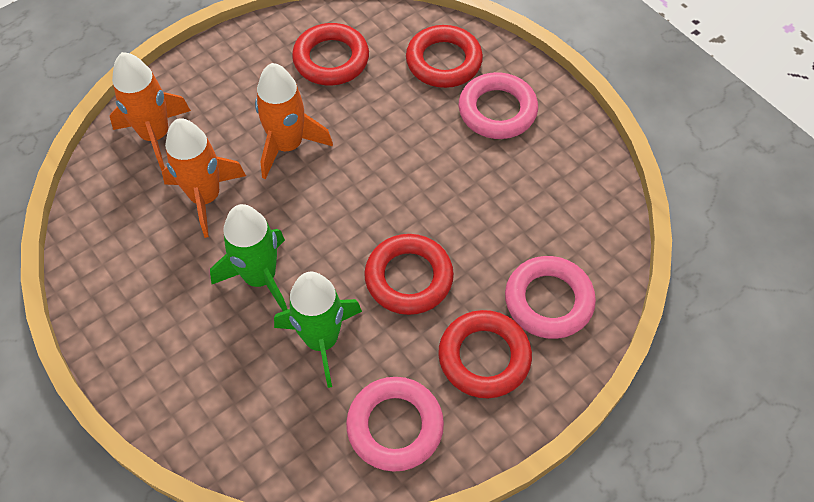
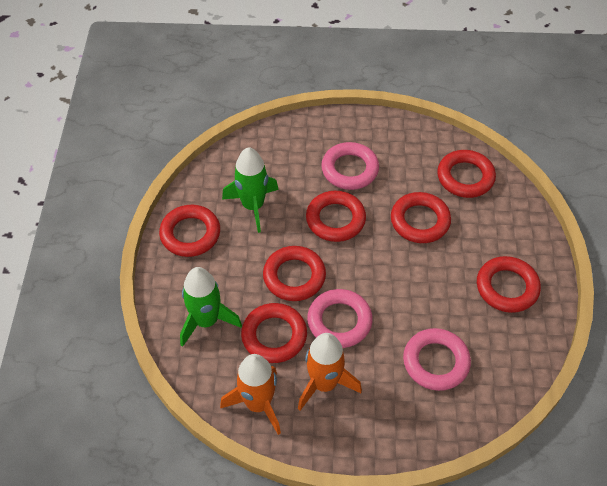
orange rocket: [110,52,191,171] [162,118,246,238] [255,63,333,179] = 3 -> [220,354,281,435] [298,333,362,410] = 2
red ring: [292,23,369,85] [364,234,454,315] [406,25,483,88] [438,310,532,398] = 4 -> [159,205,220,257] [241,303,307,363] [263,246,326,301] [306,191,366,242] [391,192,451,243] [437,150,496,198] [477,256,541,313] = 7

